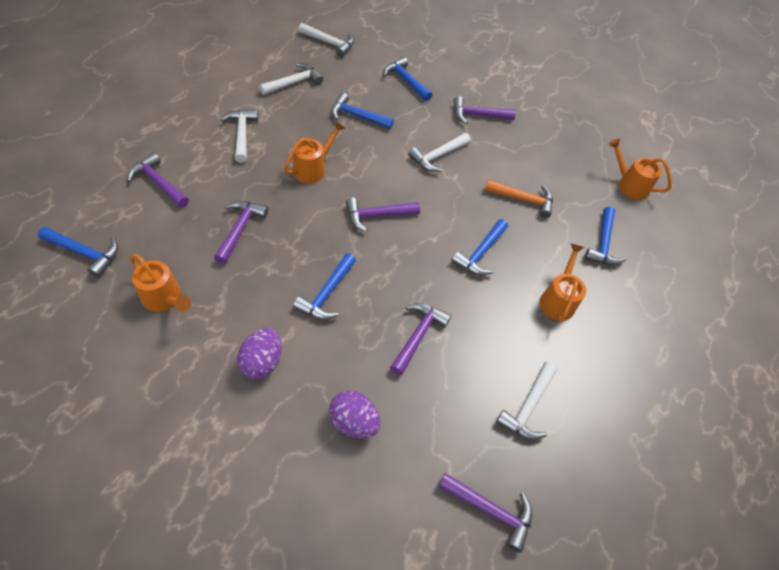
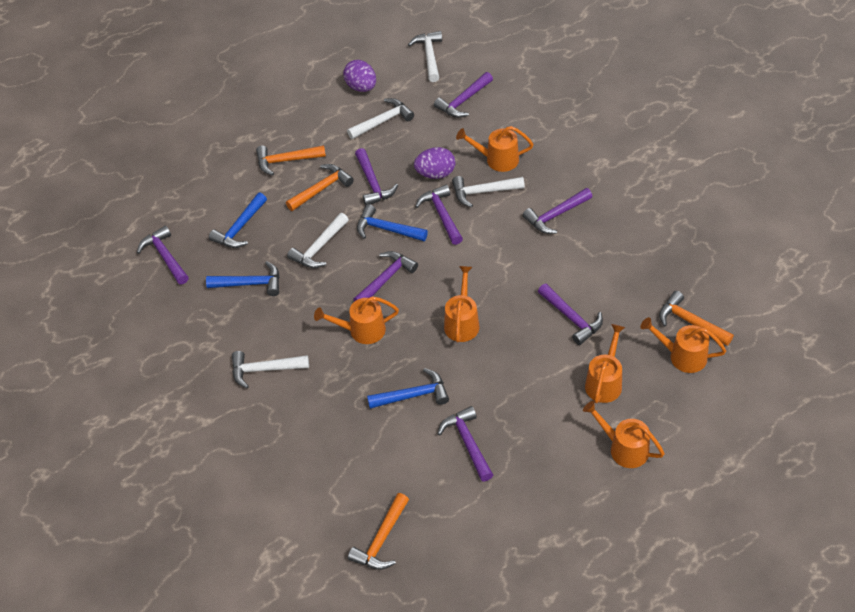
blue hammer: [38,227,118,278] [293,253,356,320] [331,93,394,129] [383,57,432,101] [451,219,508,276] [585,207,627,265] = 6 -> [206,261,280,296] [209,193,267,248] [357,204,428,241] [367,368,449,409] = 4
orange hammer: [485,180,553,218] = 1 -> [256,145,326,175] [286,164,354,211] [348,493,409,570] [659,291,734,346] = 4
orange watering can: [130,254,191,312] [284,120,345,183] [540,243,586,323] [608,138,672,200] = 4 -> [314,296,399,344] [444,266,479,342] [456,126,533,172] [583,401,665,468] [585,324,625,403] [640,317,726,373] = 6
purple hammer: [127,153,189,208] [214,201,268,264] [346,197,420,232] [390,303,451,375] [438,473,532,553] [453,96,516,124] = 6 -> [137,225,189,284] [353,251,418,302] [355,148,398,206] [415,185,463,245] [434,72,493,118] [437,406,493,481] [523,188,593,234] [538,284,603,345] = 8

